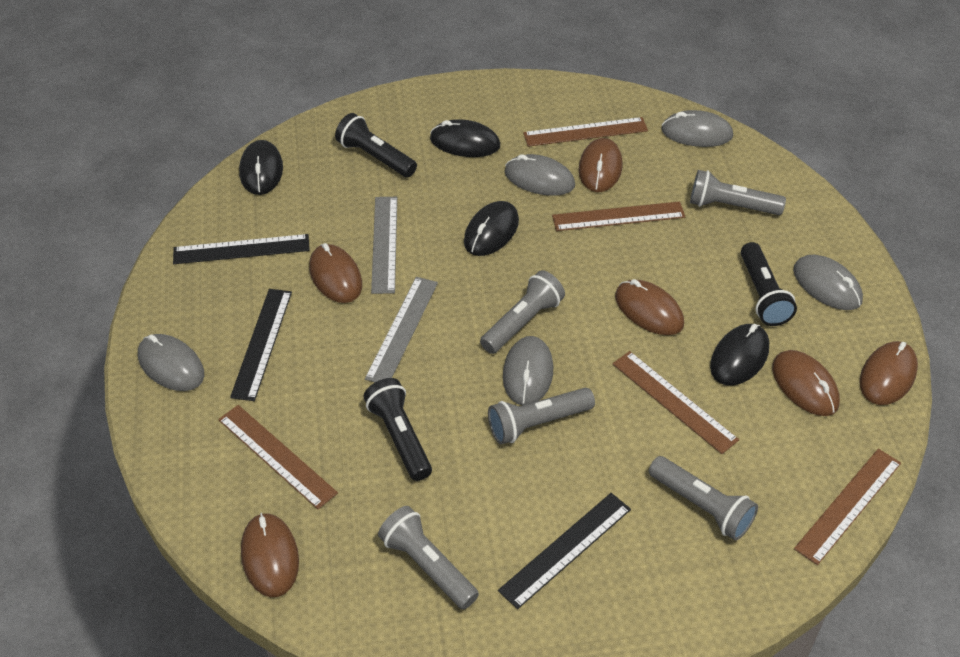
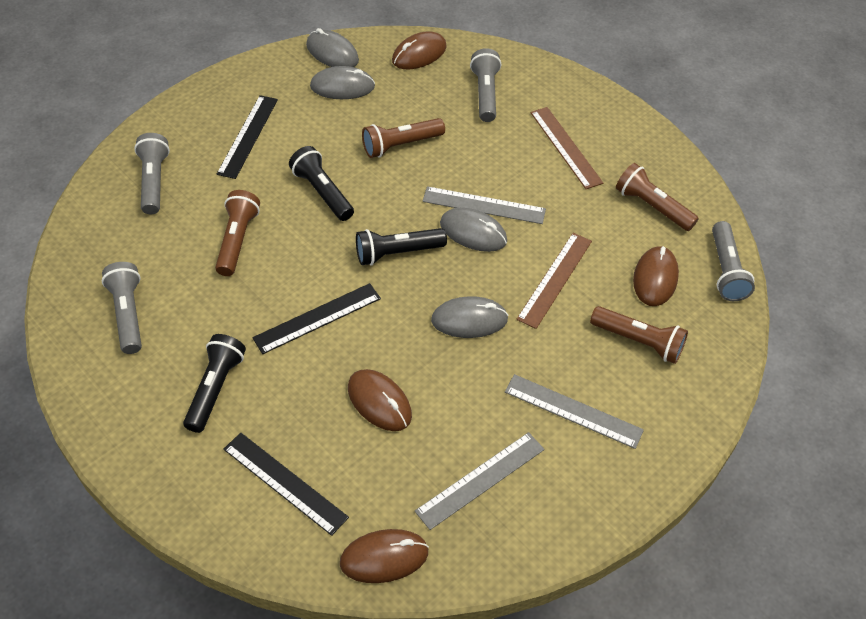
black mouse: [239,140,283,195] [430,119,500,157] [464,201,519,256] [710,324,769,385] = 4 -> none = 0
brown flashlight: none = 0 -> [215,190,260,276] [362,118,445,158] [590,306,688,364] [616,163,699,231] = 4
brown mouse: [241,513,299,597] [309,243,362,303] [579,138,623,192] [615,279,684,335] [772,350,840,416] [860,341,918,405] = 6 -> [340,529,429,583] [348,369,412,431] [392,31,447,69] [633,246,679,306] = 4
brown ruler: [218,405,338,509] [523,117,648,147] [552,202,685,231] [612,351,739,454] [794,449,901,565] = 5 -> [516,233,592,329] [530,107,603,189] = 2
grey flashlight: [378,506,479,610] [480,270,565,354] [488,388,595,444] [649,456,758,540] [690,170,786,215] = 5 -> [102,262,142,354] [134,133,170,214] [470,48,501,122] [712,221,755,301] = 4
grey mouse: [138,334,204,391] [503,336,553,405] [504,154,575,196] [661,110,733,147] [793,255,863,310] = 5 -> [306,28,359,67] [310,66,375,99] [431,296,509,338] [440,208,507,252] = 4
grey ruler: [365,277,438,382] [371,197,397,294] = 2 -> [415,432,544,530] [422,186,546,224] [505,374,644,449] = 3

